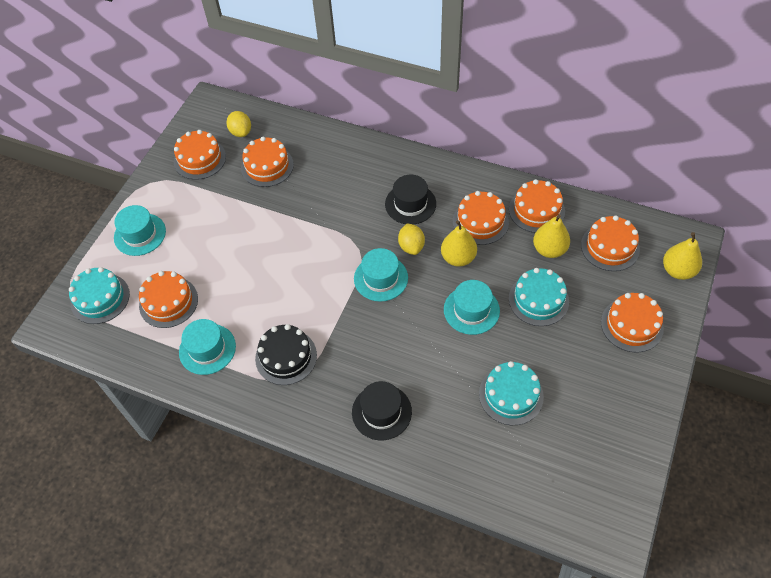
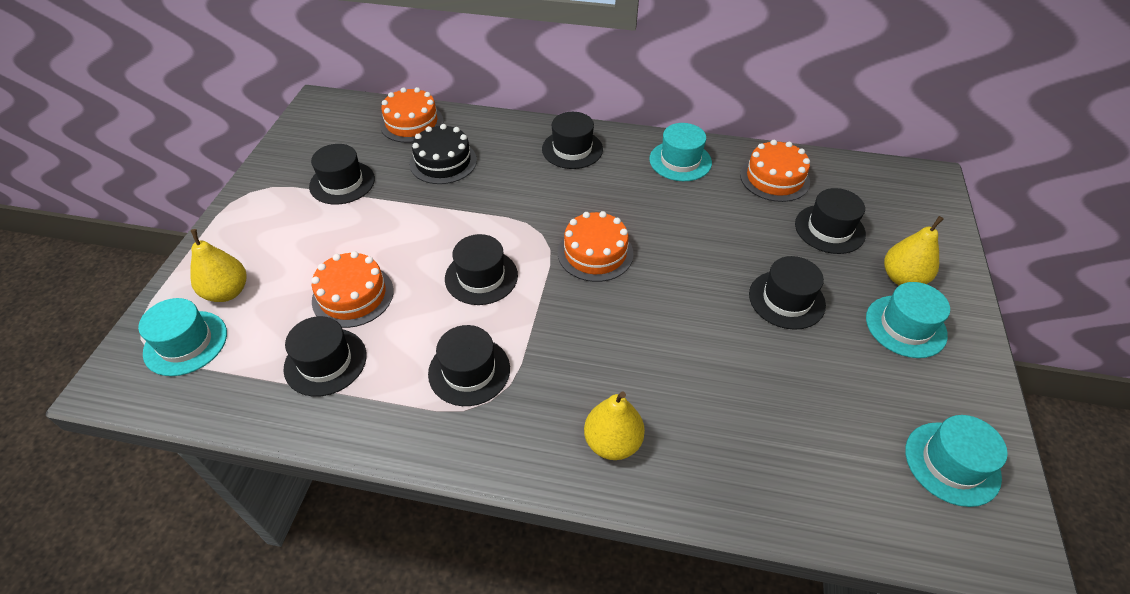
black hat: [352,381,412,440] [385,175,436,224] = 2 -> [283,316,367,397] [309,144,375,205] [428,325,510,406] [445,234,518,305] [542,112,603,169] [749,256,826,330] [795,188,866,254] = 7
orange cake: [139,271,198,328] [174,130,226,180] [241,137,294,187] [453,191,509,245] [509,179,565,233] [581,215,640,271] [601,293,664,352] = 7 -> [311,251,394,328] [380,87,444,143] [558,211,634,282] [740,140,810,202] = 4
turquoise cake: [69,267,130,324] [479,361,544,425] [509,268,569,326] = 3 -> none = 0
yellow lemon: [227,111,251,137] [398,223,425,255] = 2 -> none = 0

